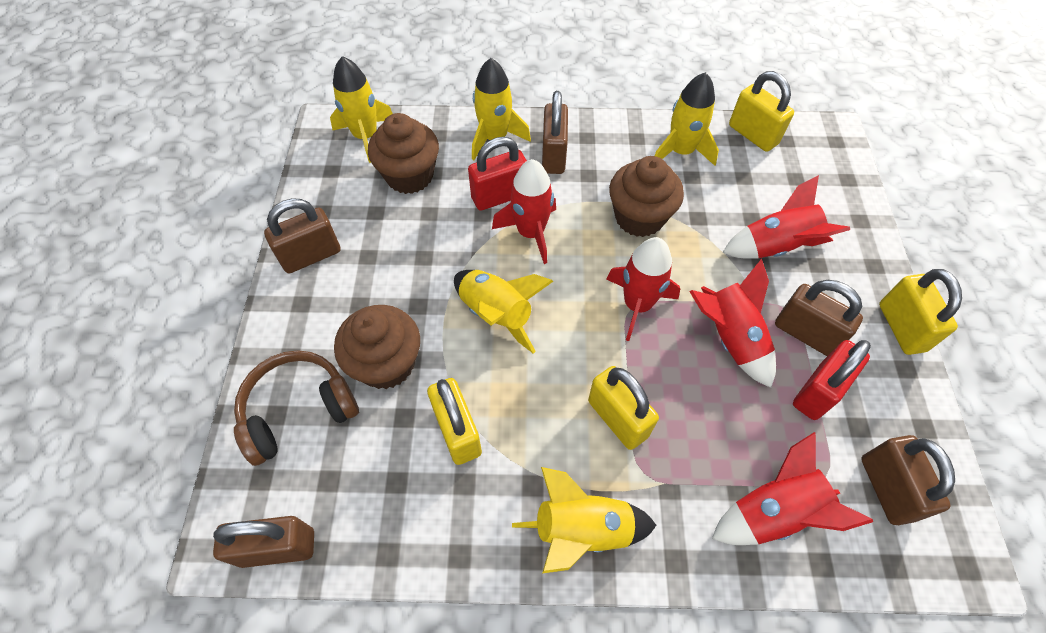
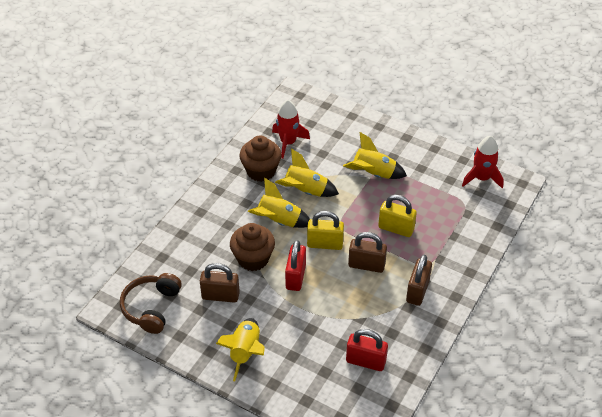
brown cupcake: [334,305,420,389] [368,113,439,194] [609,156,684,237] = 3 -> [230,223,275,271] [239,136,282,182] = 2
brown padlock: [213,516,314,568] [264,199,341,273] [542,91,568,174] [775,280,863,356] [861,435,955,525] = 5 -> [200,263,240,303] [348,232,387,273] [406,255,432,306] = 3
red rocket: [492,159,556,264] [606,237,680,341] [689,259,776,388] [712,432,873,545] [722,175,850,259] = 5 -> [272,100,310,159] [462,136,504,188] = 2
yellow padlock: [427,378,482,465] [588,366,659,450] [729,71,794,152] [879,269,962,355] = 4 -> [307,211,344,250] [378,195,417,237] = 2
yellow rocket: [330,56,393,163] [454,270,553,353] [472,58,531,160] [512,467,657,573] [655,72,719,166] = 5 -> [216,318,265,381] [248,178,310,228] [275,149,339,197] [343,132,407,179] = 4

